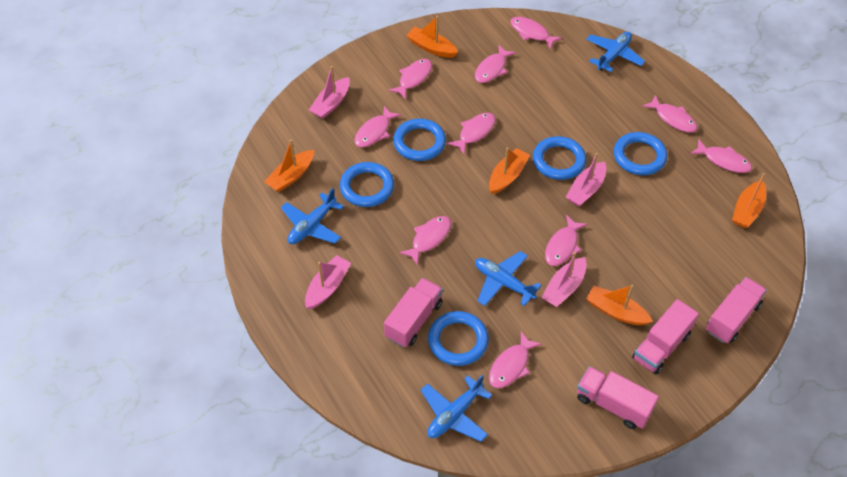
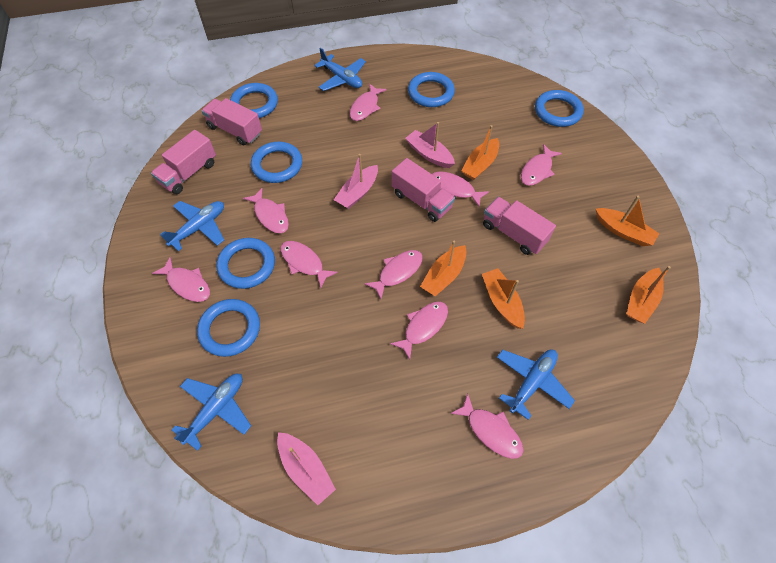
blue ring: [340,162,394,207] [393,119,446,161] [428,311,489,366] [533,136,586,180] [614,132,667,175] = 5 -> [197,299,260,357] [216,238,275,289] [230,83,278,118] [251,142,302,183] [408,72,455,107] [535,90,584,127] = 6
pink boat: [305,255,351,309] [309,66,350,119] [541,252,586,307] [566,153,606,206] = 4 -> [277,432,336,505] [334,154,378,209] [405,122,455,168] = 3
pink fish: [354,106,401,147] [388,59,432,99] [399,216,451,265] [447,113,496,154] [475,45,516,83] [489,331,542,388] [510,17,562,50] [545,215,588,266] [642,95,697,132] [690,139,752,173] = 10 -> [152,257,210,302] [243,188,289,233] [281,241,338,288] [350,84,387,121] [364,250,423,299] [390,302,448,360] [432,171,489,207] [450,394,524,459] [521,144,562,186] = 9

